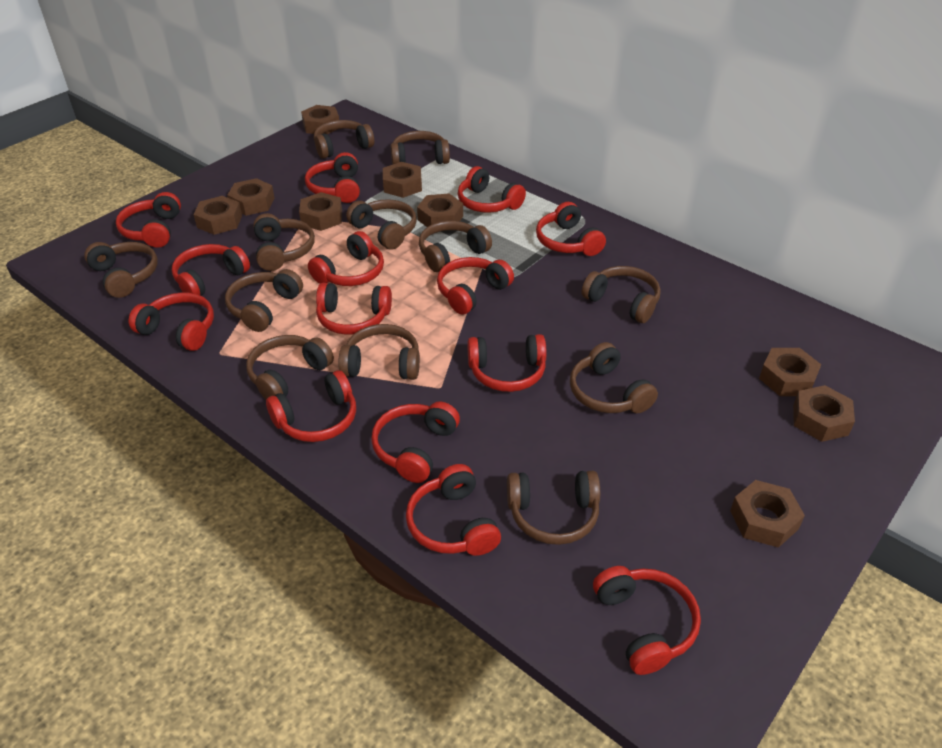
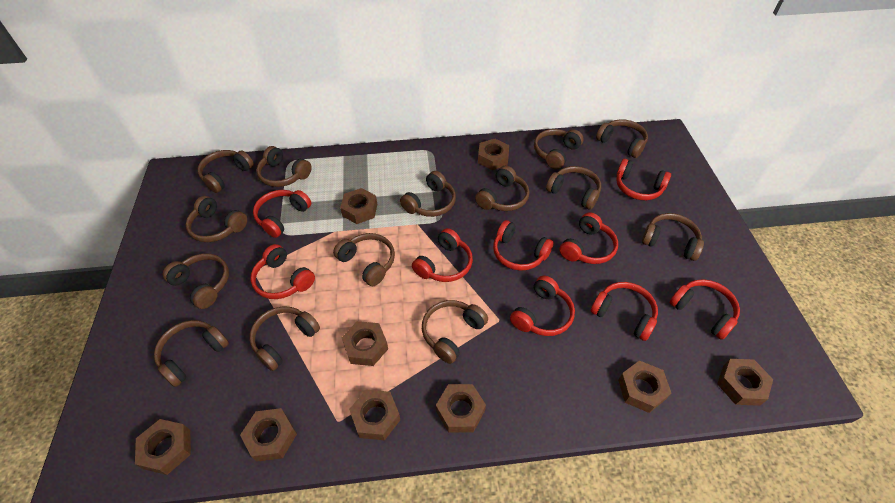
brown headphones: [84,242,158,298] [225,269,303,332] [246,335,334,399] [253,213,315,271] [314,120,374,159] [338,324,420,380] [346,199,417,250] [391,131,450,165] [419,221,492,272] [507,471,600,545] [570,342,658,413] [582,266,661,323] = 12 -> [154,320,229,387] [163,254,229,309] [186,196,247,242] [197,150,254,193] [249,306,320,371] [256,146,312,187] [333,233,395,286] [400,171,456,217] [422,300,488,364] [475,166,529,211] [534,129,584,170] [546,166,601,210] [596,119,648,158] [642,213,704,261] = 14
red headphones: [116,192,181,248] [129,293,214,351] [172,244,250,296] [266,370,356,442] [305,152,360,203] [308,231,384,286] [316,283,392,335] [371,402,460,483] [406,464,501,556] [437,257,514,315] [458,166,526,213] [468,334,546,392] [536,202,606,256] [593,566,701,675] = 14 -> [250,244,315,299] [253,190,311,238] [412,228,473,282] [493,220,553,271] [510,276,575,336] [559,212,618,264] [590,282,658,341] [616,159,671,200] [669,279,740,340] = 9

